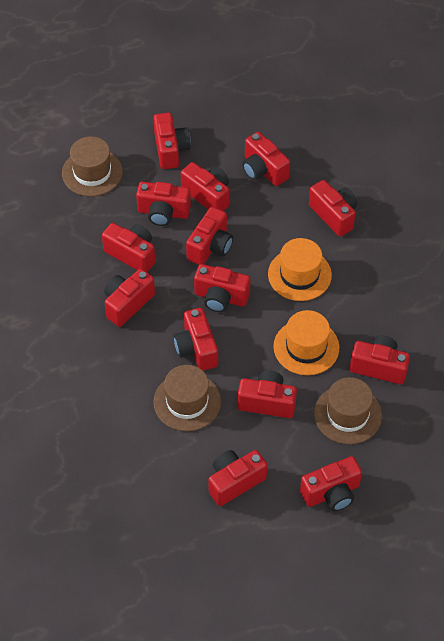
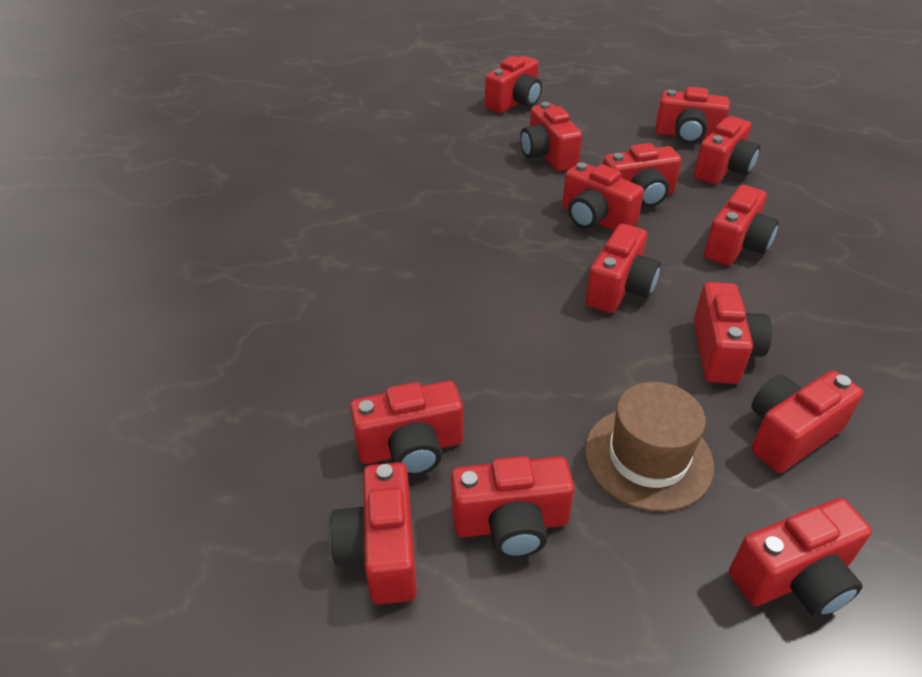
brown hat: [62,136,123,196] [153,365,221,431] [314,377,382,444] = 3 -> [585,382,714,512] = 1
orange hat: [268,238,332,301] [273,310,340,375] = 2 -> none = 0

